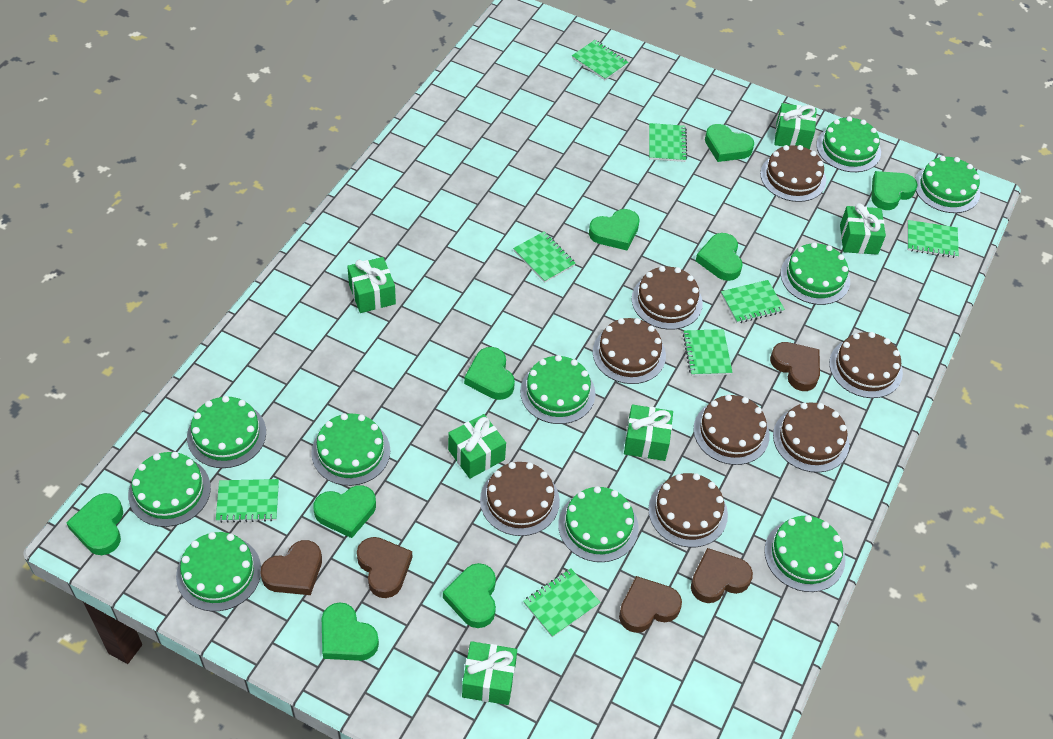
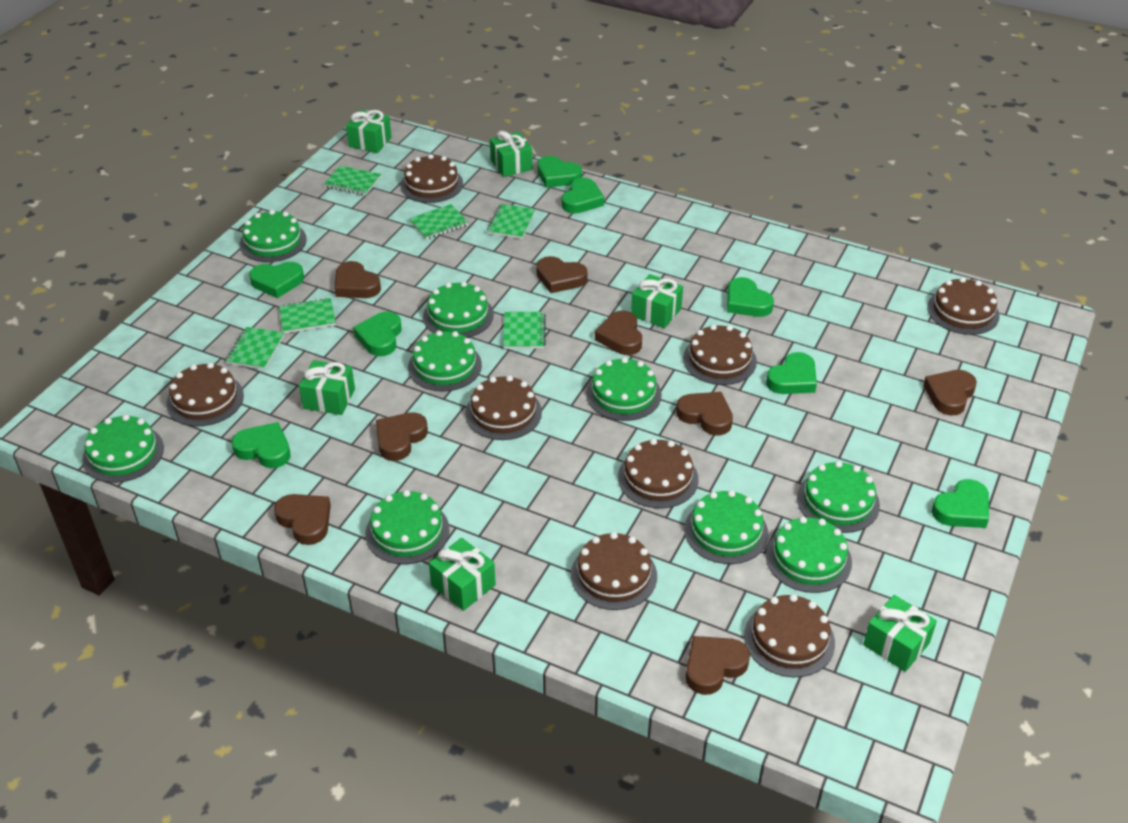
brown heart: [260,540,322,595] [357,537,412,598] [619,576,682,633] [691,548,753,603] [770,342,820,391] = 5 -> [274,494,331,545] [335,261,381,298] [376,412,428,461] [536,256,588,293] [595,311,642,355] [677,392,733,435] [686,636,750,695] [923,370,977,415] = 8
green cake: [128,452,211,527] [176,532,261,611] [187,396,266,468] [311,413,390,486] [520,355,595,424] [558,486,639,562] [764,515,845,592] [780,242,850,305] [817,116,881,172] [915,156,980,213] = 10 -> [82,415,164,483] [240,210,307,262] [365,490,450,564] [408,330,482,392] [423,281,494,338] [586,357,662,421] [684,490,768,564] [766,516,852,593] [797,461,880,533] = 9
green heart: [66,493,123,555] [313,485,376,538] [322,602,379,661] [443,563,496,628] [464,347,515,400] [589,209,640,250] [696,233,743,281] [705,124,754,162] [871,171,918,210] = 9 -> [232,422,291,468] [249,262,304,298] [353,311,402,356] [537,156,582,188] [562,178,604,214] [727,277,774,317] [766,352,817,394] [932,479,989,528] = 8
green notebook: [216,479,279,523] [513,232,576,283] [523,568,600,637] [572,40,628,80] [649,123,687,162] [683,329,733,376] [721,280,785,323] [907,220,959,258] = 8 -> [226,327,284,370] [279,298,336,334] [324,165,381,195] [409,204,468,240] [487,204,535,239] [503,312,546,349] = 6

